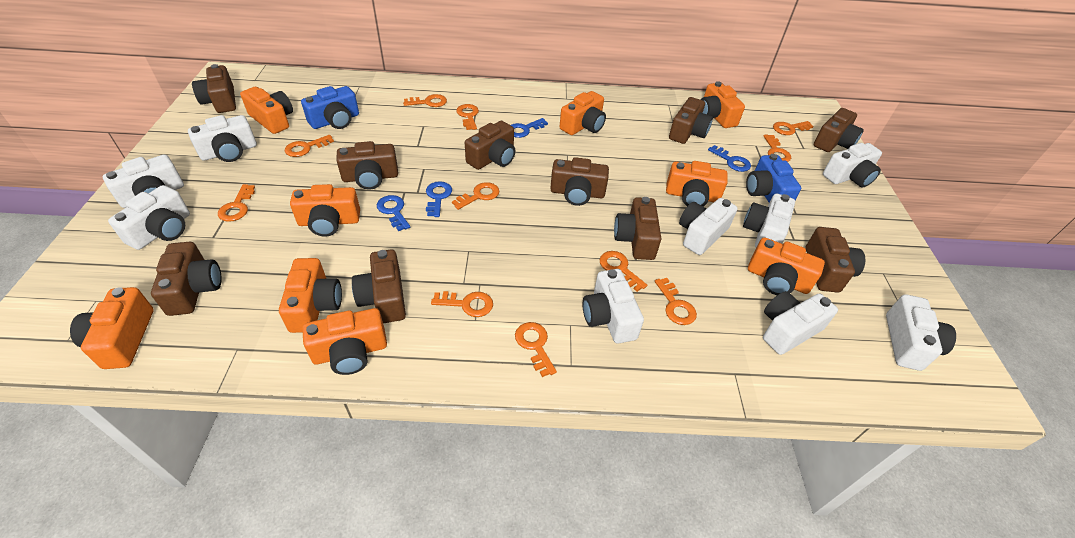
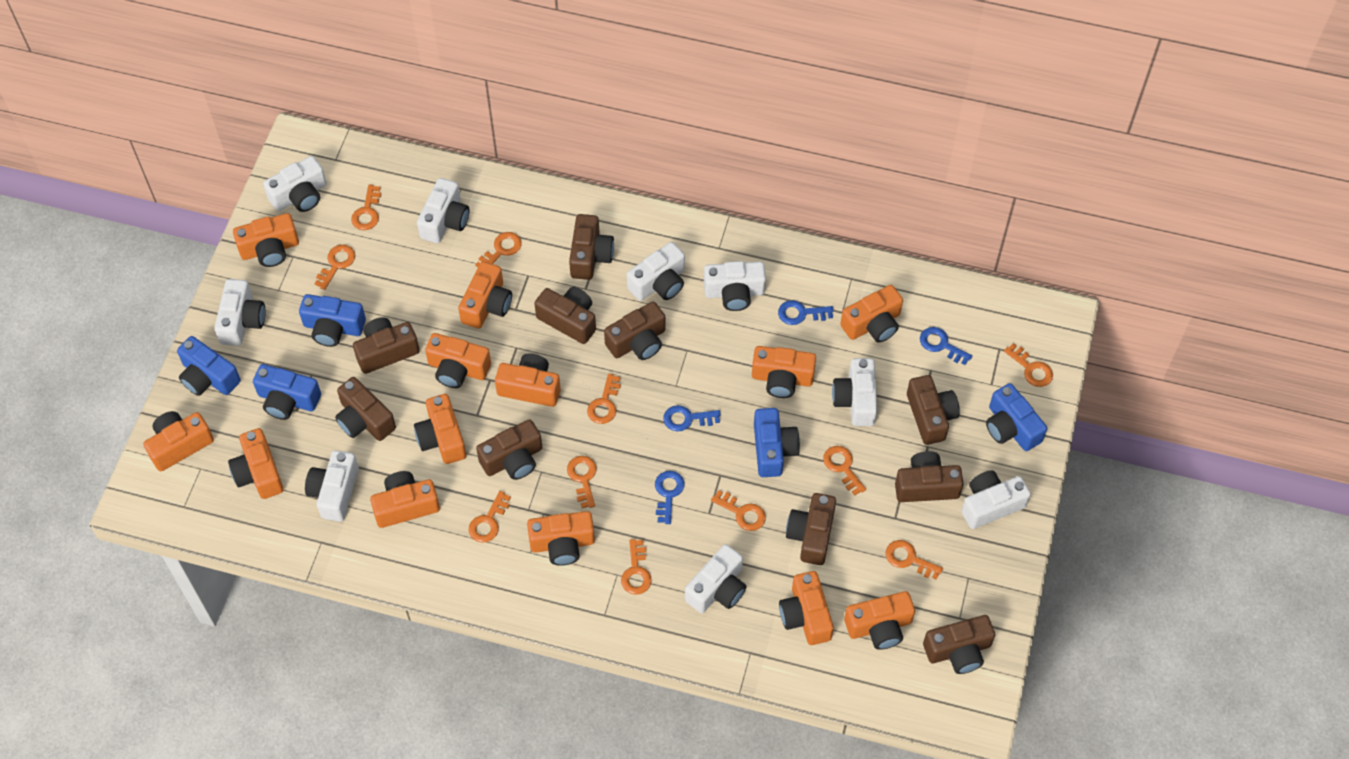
blue camera: [301,86,359,129] [746,154,801,202] = 2 -> [177,336,241,396] [253,364,321,420] [299,294,366,347] [754,408,800,477] [986,383,1047,451] = 5
orange camera: [70,287,154,369] [240,87,293,134] [279,258,342,333] [290,184,360,236] [302,308,387,375] [559,91,606,135] [666,161,728,206] [700,81,745,128] [748,237,825,295] = 9 -> [143,411,214,471] [228,428,284,499] [233,213,299,267] [370,471,440,528] [414,394,466,464] [425,333,491,388] [458,261,512,329] [495,353,561,407] [527,511,595,566] [752,346,816,398] [779,571,834,645] [840,285,903,343] [844,591,915,650] = 13

